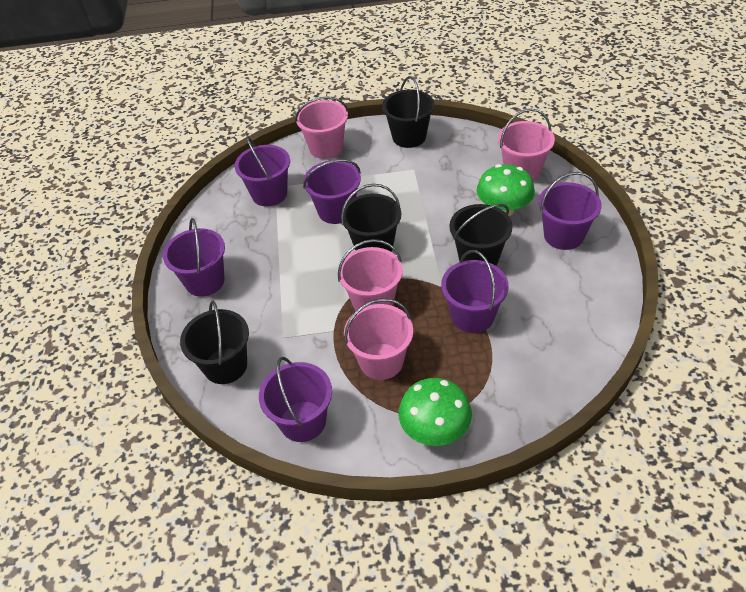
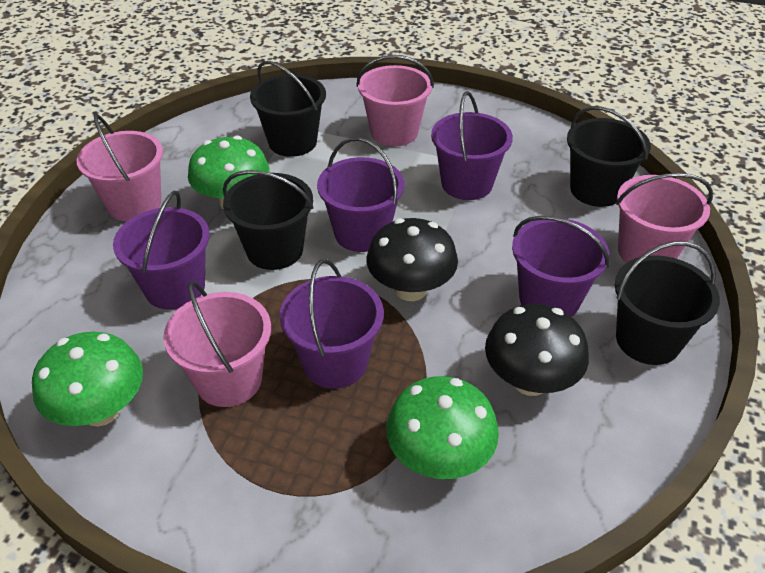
black mushroom: none = 0 -> [366,218,458,301] [485,304,589,396] = 2
green mushroom: [398,378,472,446] [477,164,535,216] = 2 -> [32,332,143,427] [188,136,270,209] [386,376,499,479] = 3
purple bucket: [163,218,225,297] [235,136,290,207] [259,357,332,442] [303,159,361,224] [441,250,509,333] [539,172,602,250] = 6 -> [113,191,210,310] [280,259,384,389] [317,137,404,252] [431,91,513,200] [512,216,610,317] = 5

